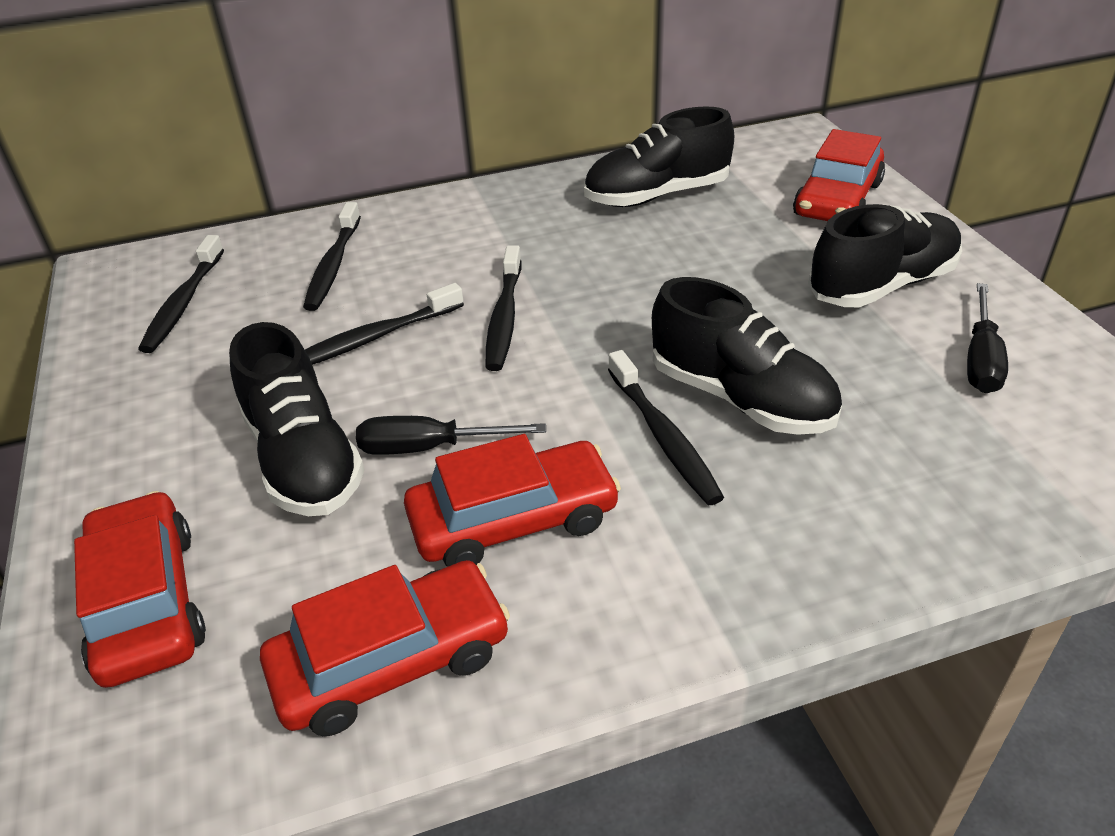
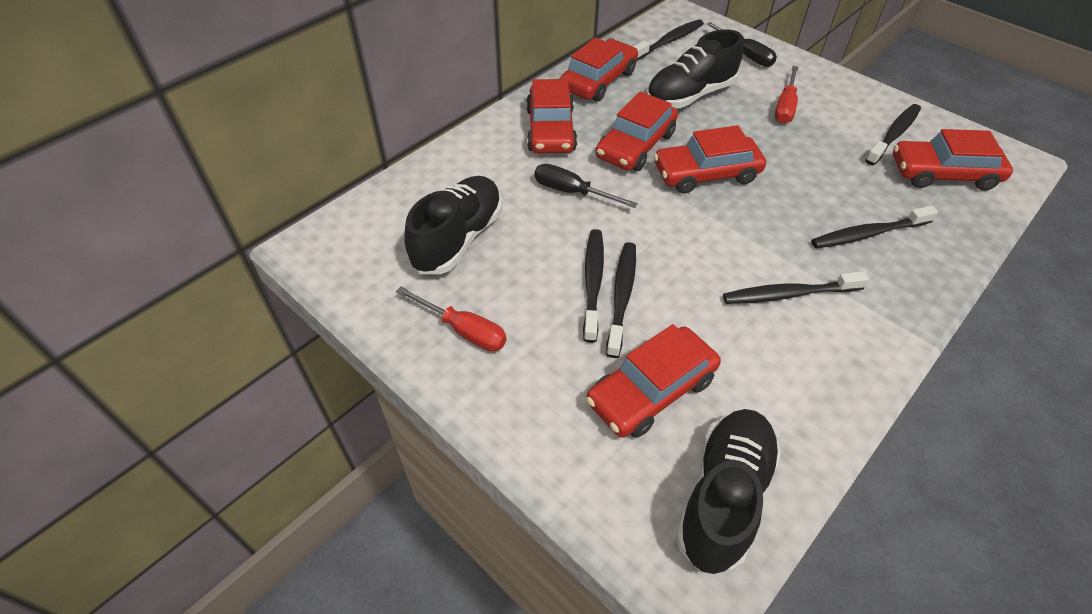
black shoe: [229,322,365,516] [584,106,734,207] [652,277,842,435] [808,204,962,307] = 4 -> [404,176,502,274] [647,30,744,108] [676,409,781,574] = 3
black toothbrush: [138,235,224,353] [303,202,361,311] [305,283,464,365] [486,245,521,371] [608,350,724,505] = 5 -> [583,229,604,343] [606,242,636,358] [633,19,704,61] [723,271,869,304] [811,206,938,248] [865,104,921,165] = 6
red car: [74,491,206,688] [260,560,510,736] [404,434,621,567] [793,129,885,221] = 4 -> [526,79,577,153] [560,37,638,102] [586,324,721,438] [595,91,678,171] [653,125,766,194] [893,129,1013,191] = 6
red screwdriver: none = 0 -> [396,287,507,351] [775,66,798,124] = 2

